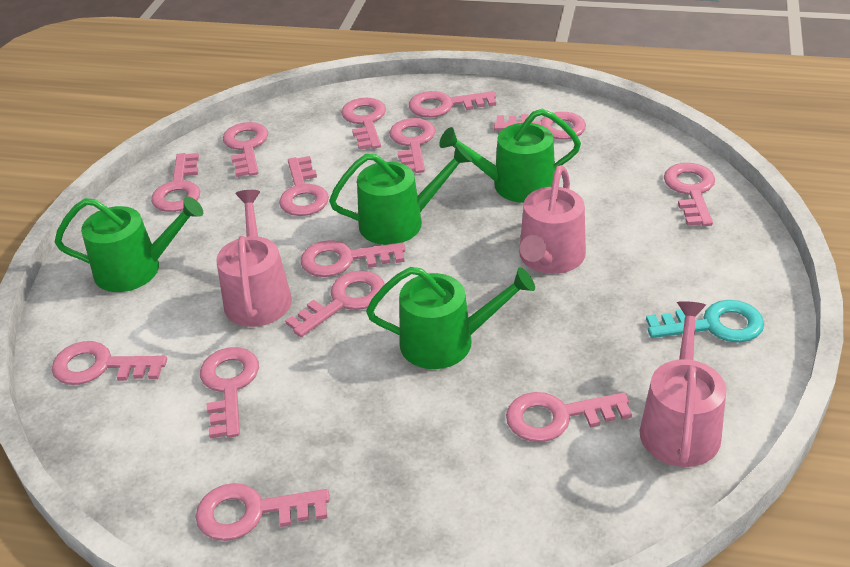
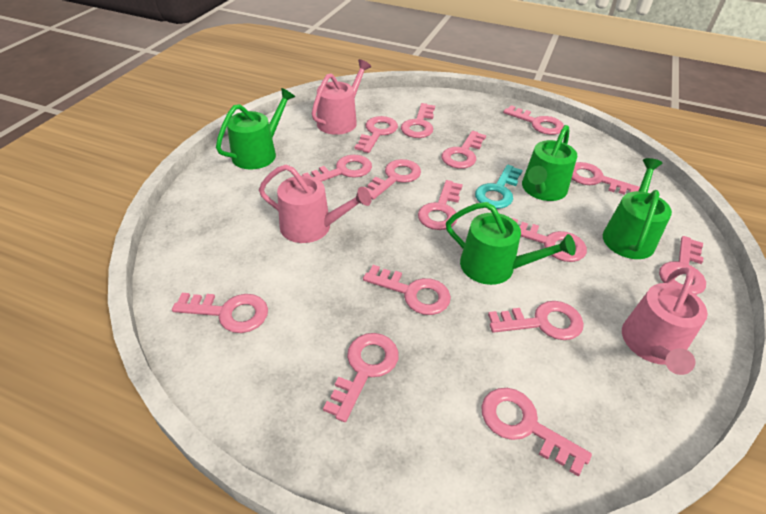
pink key: [52,341,167,385] [151,153,200,212] [195,483,330,541] [200,347,259,438] [223,122,268,177] [279,156,329,216] [285,271,385,337] [300,240,405,277] [341,98,386,150] [389,118,436,173] [409,91,496,117] [494,112,586,140] [506,392,632,442] [664,163,715,226] = 14 -> [172,293,268,333] [302,155,372,182] [323,333,399,422] [355,116,398,153] [363,265,451,315] [364,159,421,200] [401,103,435,138] [418,180,463,230] [442,131,486,169] [481,388,592,476] [488,301,584,340] [503,105,564,135] [512,218,587,262] [571,162,640,195] [659,236,706,295] = 15

